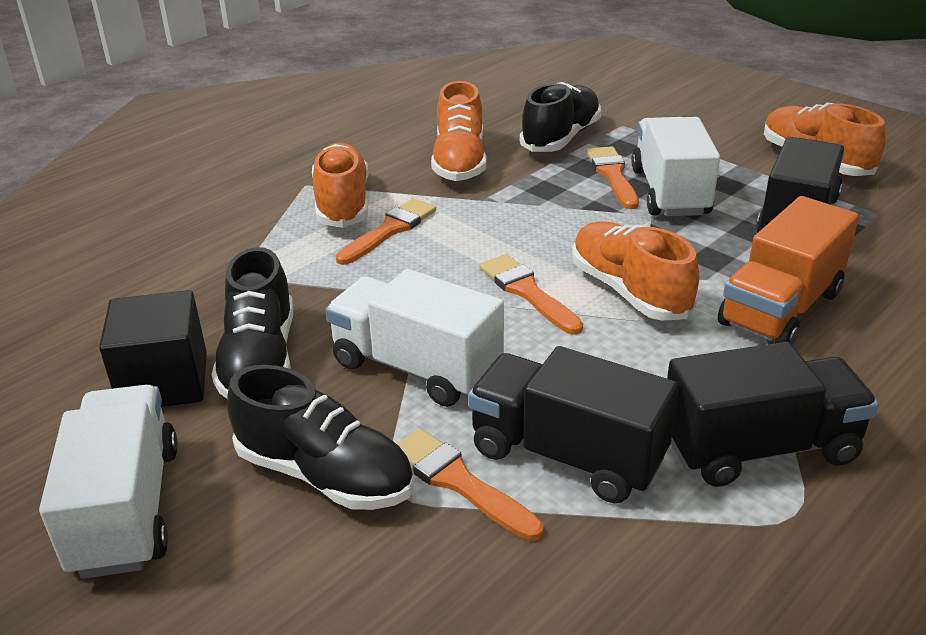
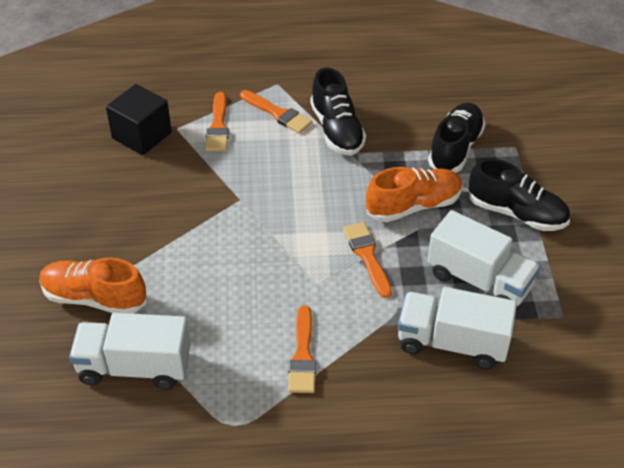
black truck: [468,346,679,503] [667,341,879,487] [756,137,844,233] = 3 -> none = 0
orange shoe: [312,143,368,228] [431,81,487,181] [572,221,699,321] [764,103,886,176] = 4 -> [39,258,147,314] [366,167,463,222] = 2
orange truck: [718,196,859,344] = 1 -> none = 0

